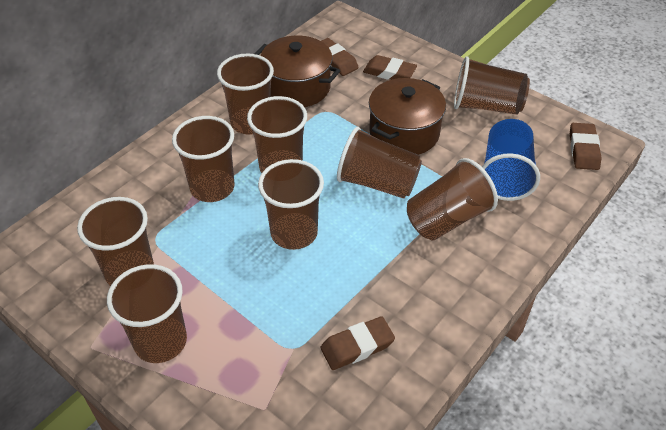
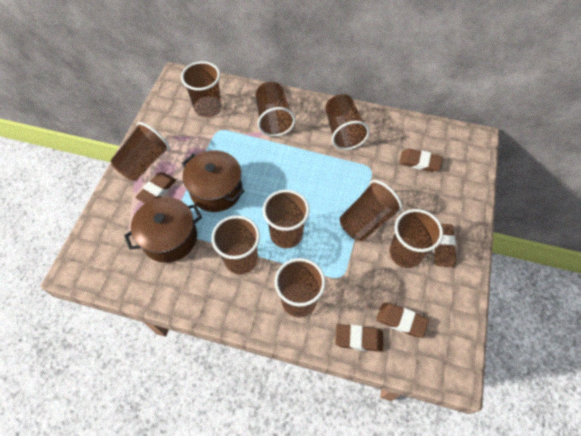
blue cup: [482,119,540,201] = 1 -> none = 0
brown eraser: [320,316,395,370] [321,38,359,76] [363,55,417,80] [570,123,601,170] = 4 -> [135,172,176,204] [335,324,383,352] [376,303,429,338] [399,149,443,172] [433,224,456,267] = 5

